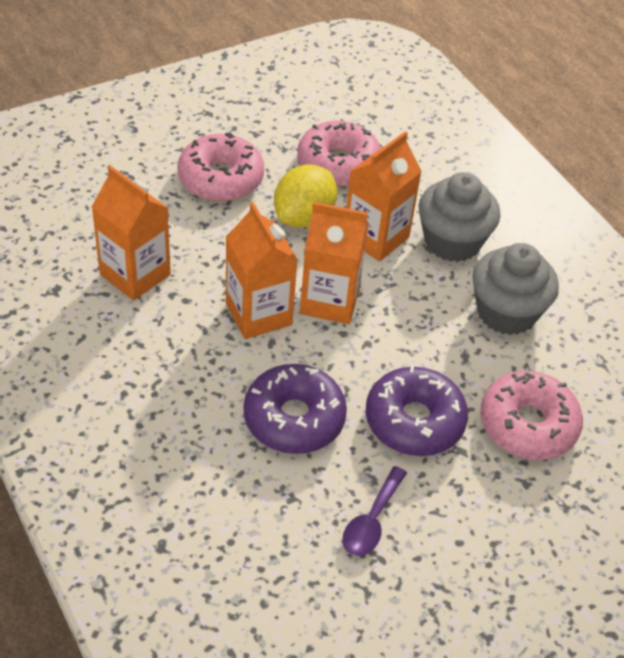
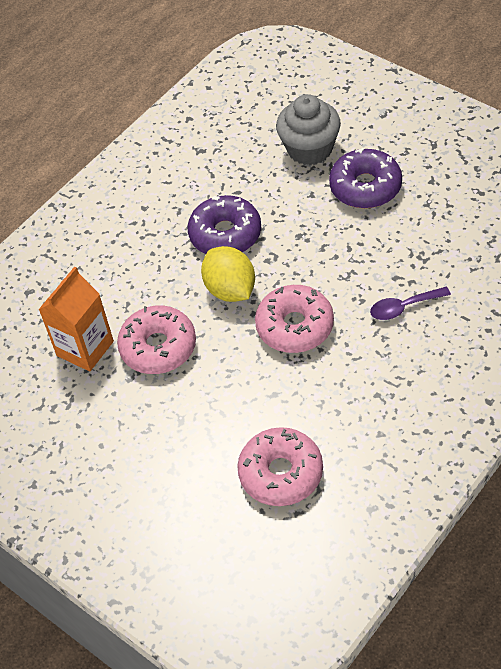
grey cupcake: [419,172,500,262] [472,243,559,335] = 2 -> [276,94,341,165] = 1
orange carton: [92,166,171,300] [226,202,298,339] [300,202,369,324] [346,131,422,261] = 4 -> [38,266,114,371] = 1

